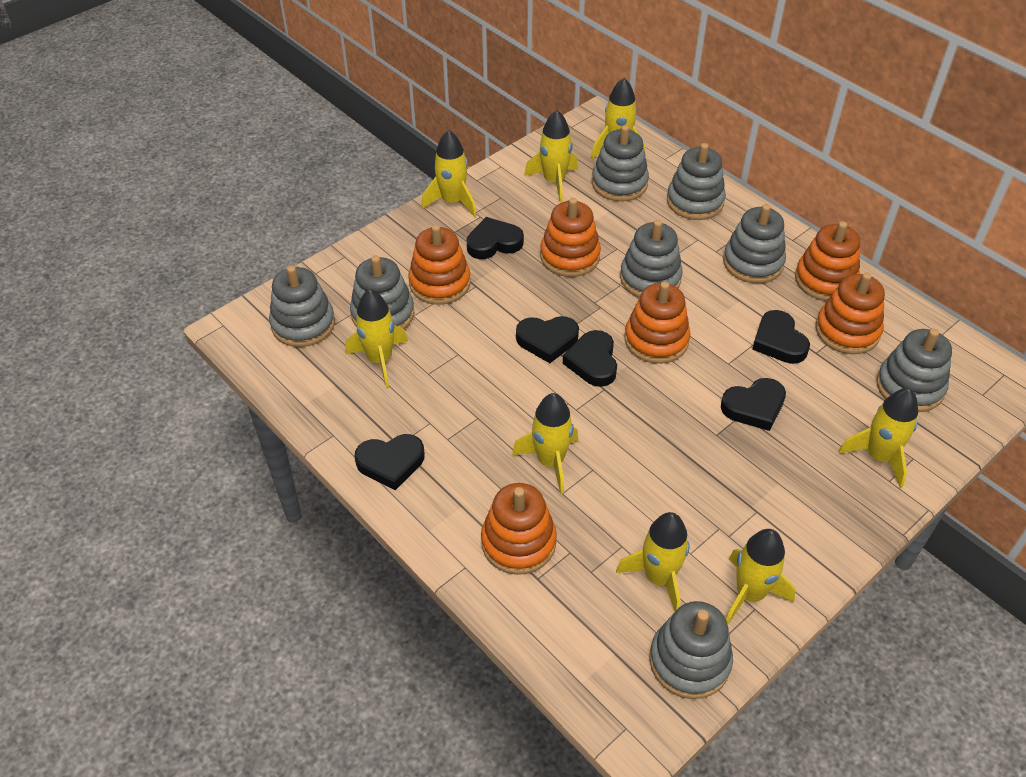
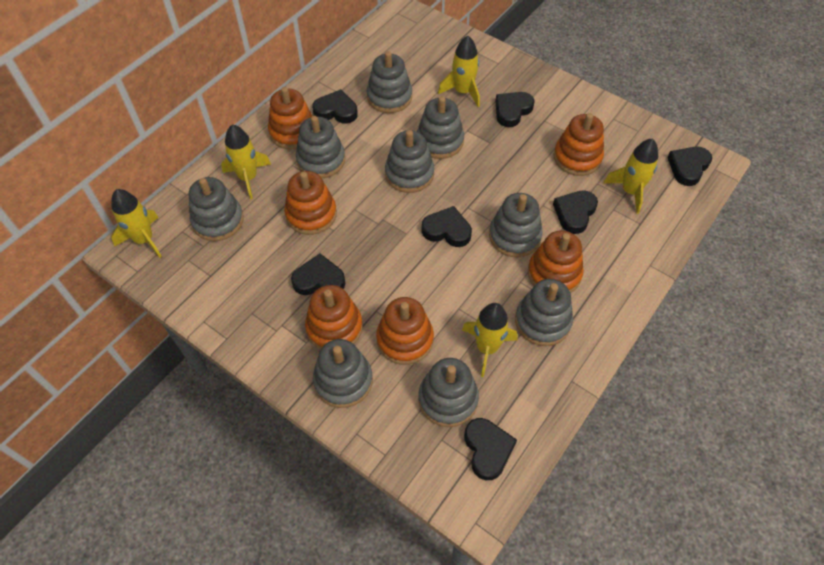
black heart: [355,434,425,490] [467,217,524,259] [516,316,579,363] [563,330,617,387] [721,378,786,431] [752,310,810,364] = 6 -> [291,254,346,295] [312,89,358,124] [422,206,472,247] [464,418,517,480] [495,92,534,127] [553,190,598,234] [667,147,712,186] = 7
grey stacking toy: [269,265,335,347] [350,255,414,329] [592,125,649,201] [620,220,683,298] [649,601,733,699] [667,143,726,220] [723,204,786,283] [876,329,952,412] = 8 -> [189,177,244,241] [296,116,345,178] [313,339,373,408] [367,51,412,113] [385,130,434,193] [417,96,464,159] [418,358,479,427] [489,193,543,257] [515,279,573,346] = 9
yellow rocket: [345,289,408,387] [421,130,476,217] [512,393,578,494] [524,110,578,202] [591,78,645,159] [616,512,689,611] [726,529,796,625] [839,388,918,488] = 8 -> [111,189,162,258] [221,124,271,199] [438,35,480,107] [462,303,517,377] [604,138,658,214] = 5

